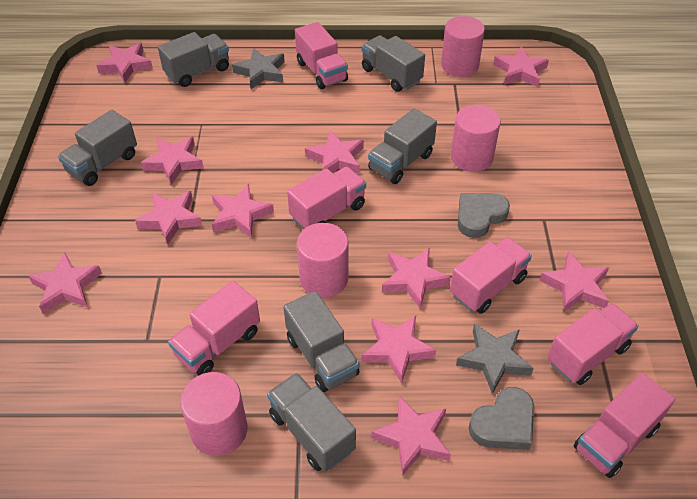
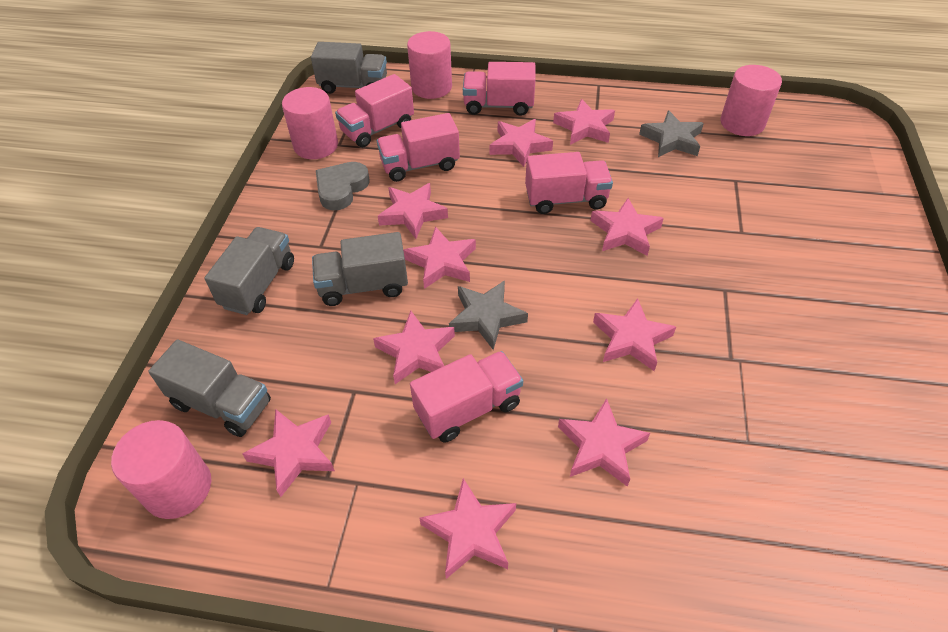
grey heart: [458,193,510,238] [469,387,534,450] = 2 -> [316,162,370,210] = 1
grey truck: [58,110,137,186] [158,32,229,87] [267,373,356,471] [284,291,359,392] [362,35,425,92] [368,108,437,184] = 6 -> [148,340,271,437] [204,227,294,315] [311,42,387,94] [312,232,408,306] = 4
pink star: [28,252,102,314] [96,43,153,83] [135,191,202,244] [141,137,204,185] [212,184,274,238] [305,130,364,174] [362,316,436,383] [371,396,451,476] [382,248,451,309] [493,47,549,87] [539,251,609,312] = 11 -> [242,409,335,497] [373,311,455,384] [378,183,448,239] [403,226,476,289] [419,478,516,579] [489,119,553,167] [553,99,615,145] [558,398,650,487] [590,198,664,256] [593,298,676,371] = 10
pink truck: [168,281,260,375] [287,167,366,230] [295,22,348,89] [450,237,532,314] [547,303,639,385] [574,373,675,478] = 6 -> [335,74,414,147] [377,113,460,182] [410,351,523,443] [463,62,536,116] [525,152,613,214] = 5

